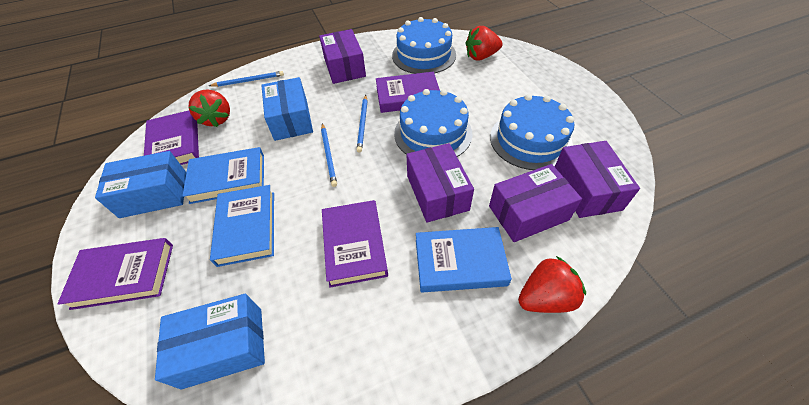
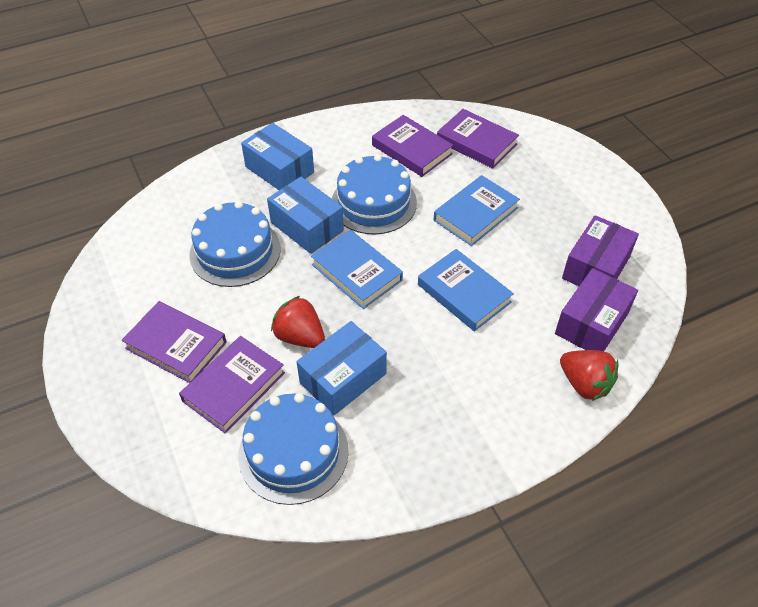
blue pencil: [209,71,284,87] [321,123,337,187] [357,95,368,153] = 3 -> none = 0
purple box: [319,29,366,84] [406,143,474,223] [489,164,582,242] [555,141,640,218] = 4 -> [555,268,638,352] [562,215,639,286] = 2
red strawberry: [189,89,230,127] [465,26,502,61] [518,256,586,313] = 3 -> [271,296,325,348] [560,350,618,401] = 2

